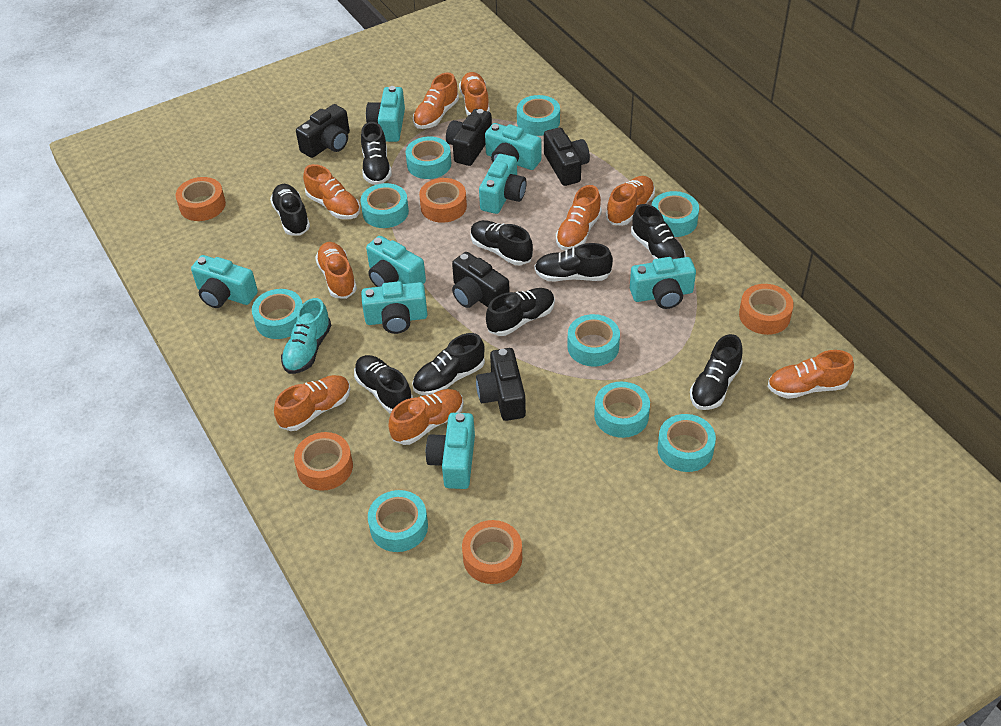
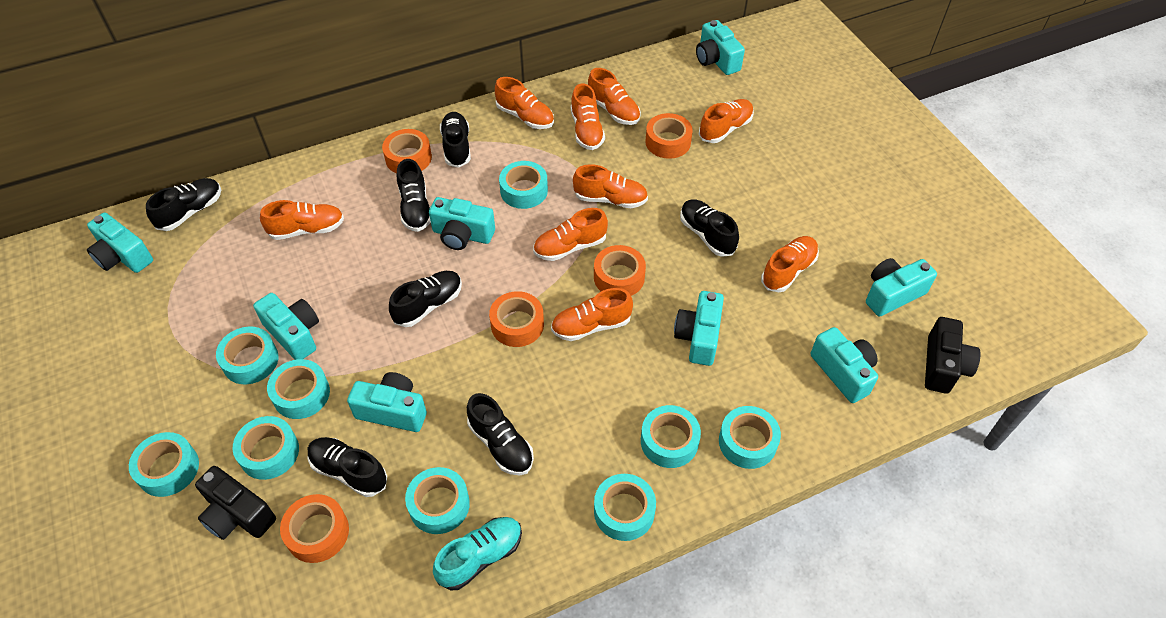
black camera: [296,104,350,158] [446,109,492,166] [452,252,510,308] [476,348,526,421] [544,127,590,186] = 5 -> [195,466,276,540] [925,317,980,394] = 2
black shoe: [270,184,310,236] [354,355,413,414] [361,122,392,185] [412,333,485,395] [471,220,533,265] [486,288,555,336] [535,243,613,281] [631,204,686,259] [690,334,743,410] = 9 -> [146,178,221,231] [308,437,387,497] [389,271,462,327] [397,159,431,232] [440,112,471,168] [467,393,534,476] [680,199,739,257] = 7

